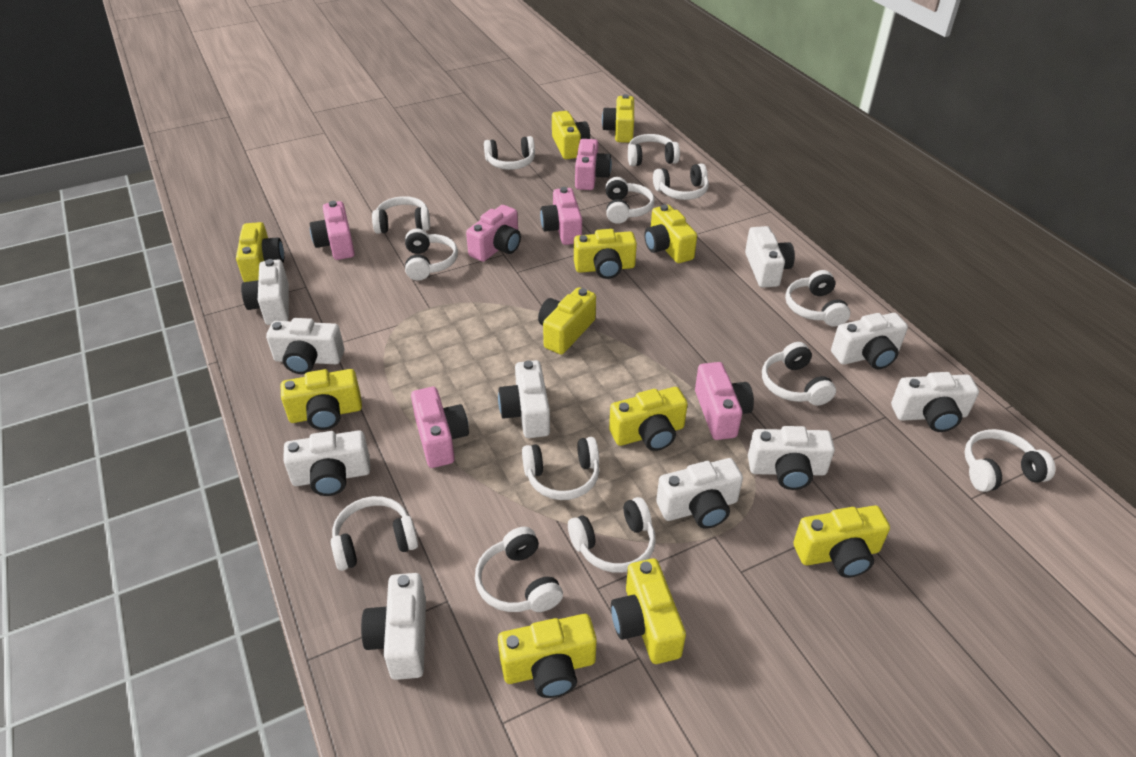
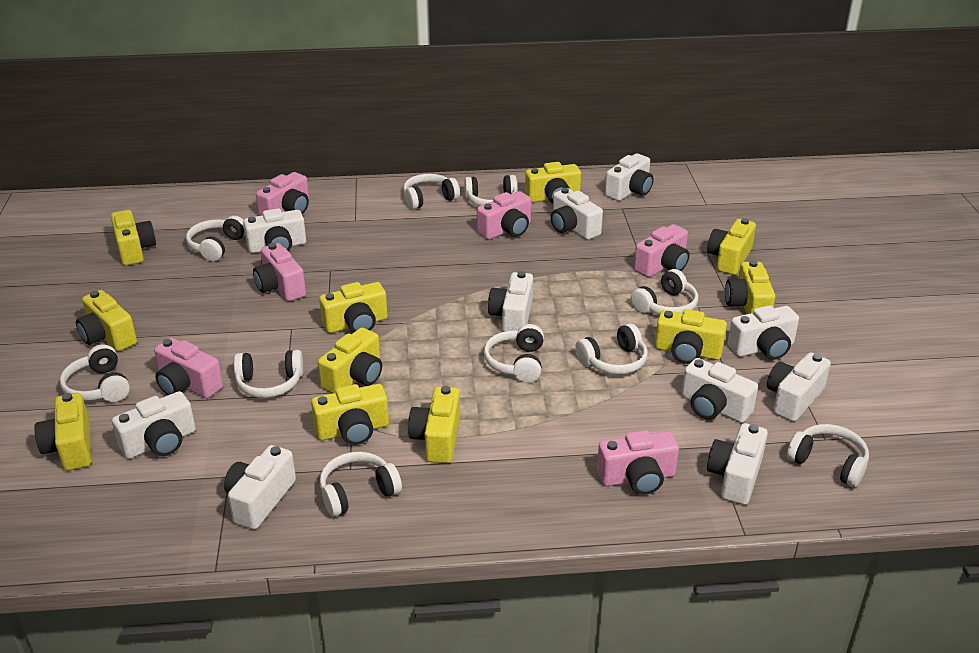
white headphones: [331,496,418,571] [372,196,430,234] [405,229,458,280] [475,527,563,612] [484,136,535,170] [522,437,599,500] [568,497,656,573] [605,177,655,224] [628,134,680,166] [653,163,709,200] [762,342,836,406] [785,270,850,327] [964,429,1056,492] = 13 -> [60,344,130,402] [186,216,245,262] [234,350,303,398] [320,452,402,517] [403,174,460,210] [464,175,517,206] [484,324,544,383] [575,323,648,374] [631,269,698,314] [787,424,869,487] = 10

